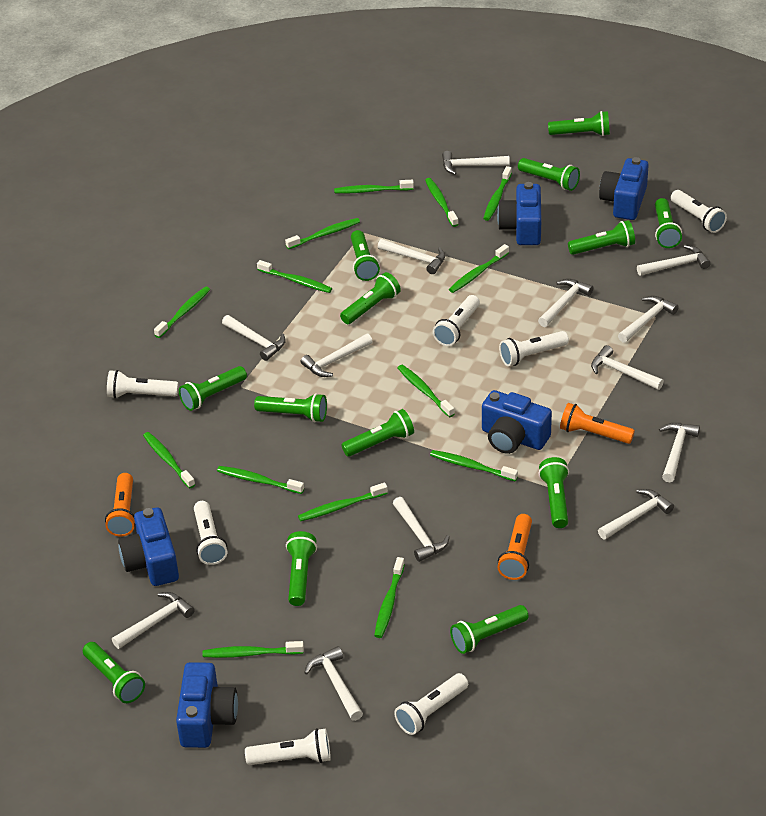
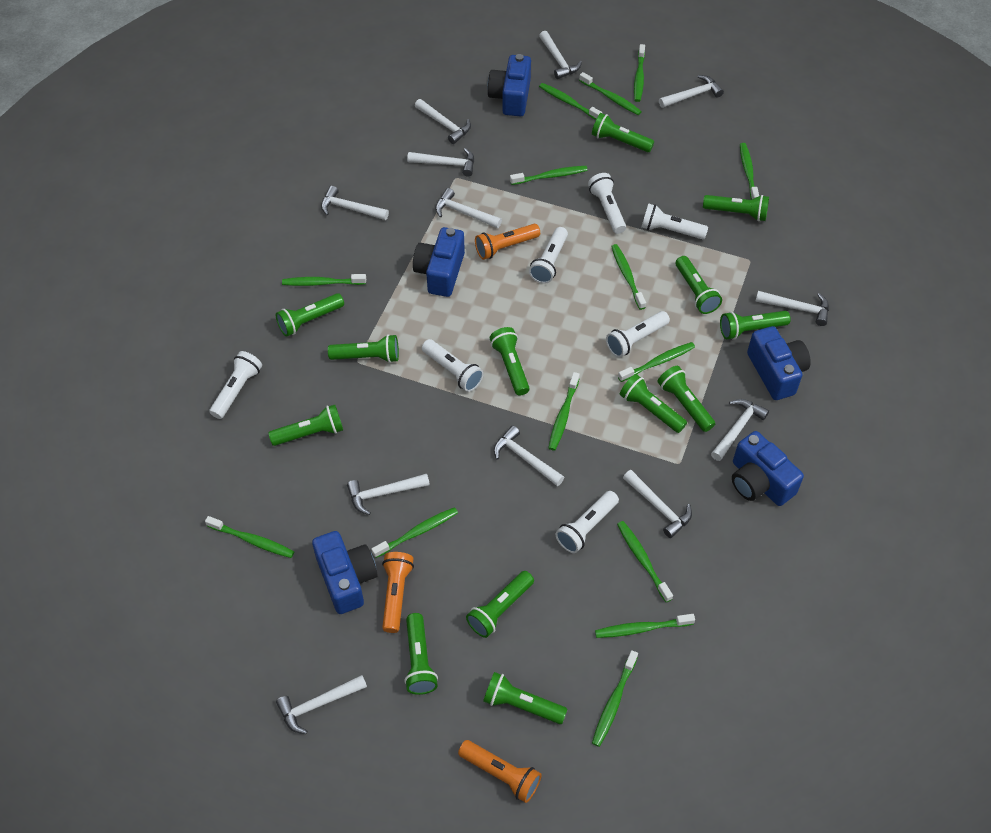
white hammer: [112,592,195,649] [222,315,286,361] [301,334,373,377] [304,646,363,721] [378,239,445,274] [393,497,450,562] [442,151,510,175] [538,279,593,327] [591,345,664,390] [598,489,674,539] [618,296,679,343] [637,245,711,276] [659,423,700,482] = 13 -> [276,675,367,734] [321,186,389,220] [347,474,430,515] [407,148,474,177] [415,99,471,144] [435,188,502,229] [494,425,564,486] [539,31,582,79] [623,470,692,538] [659,75,724,108] [711,399,769,461] [755,291,829,326] = 12

